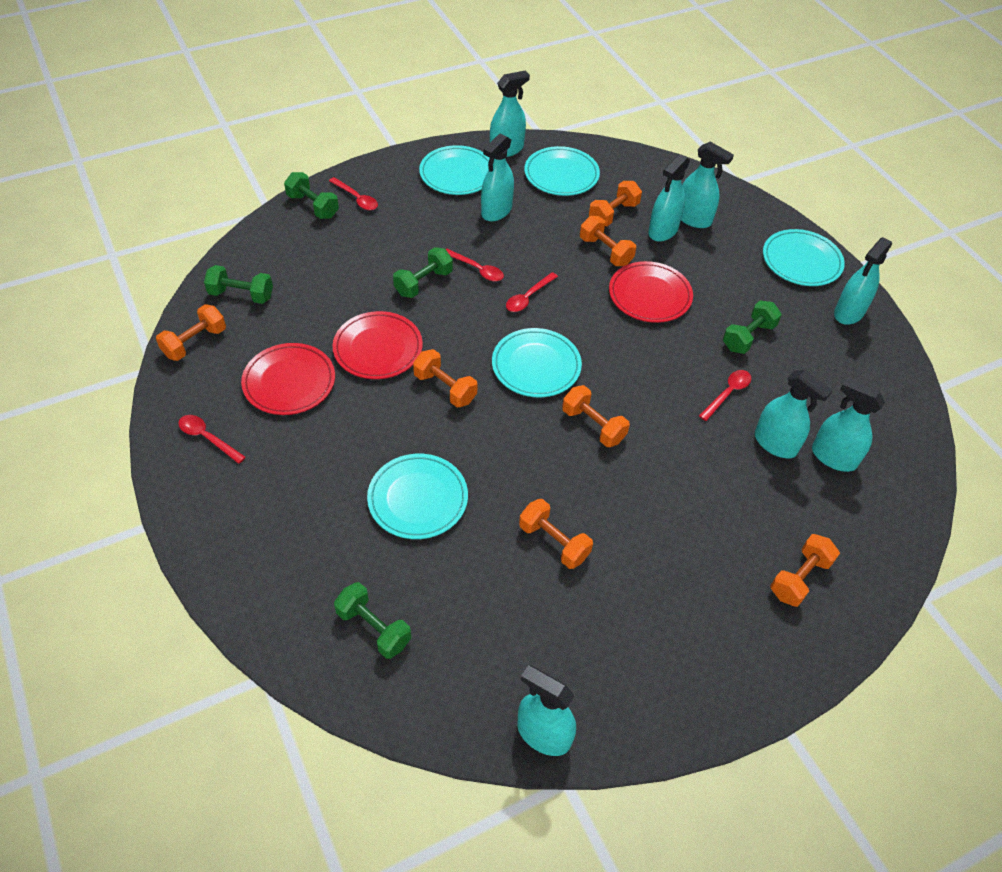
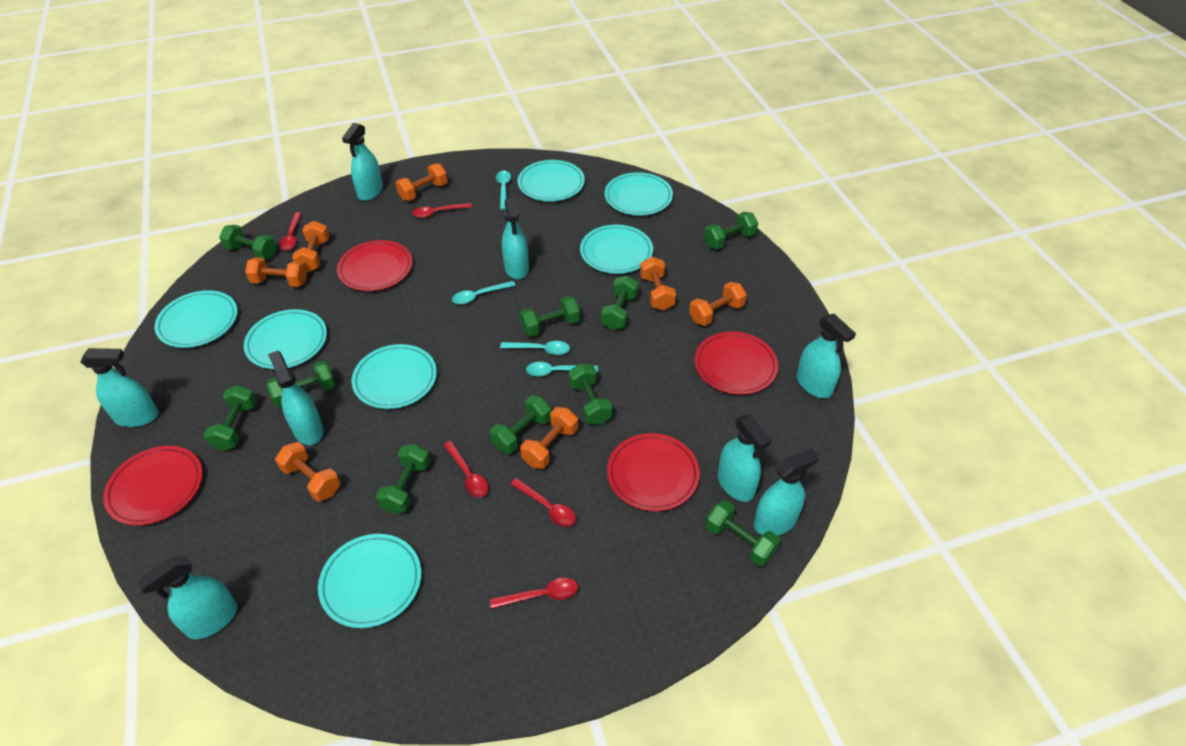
green dumbbell: [204,265,273,304] [284,172,339,219] [334,582,411,659] [393,247,453,298] [723,301,782,354] = 5 -> [204,385,257,451] [219,224,277,260] [266,360,336,407] [376,444,430,514] [490,395,552,454] [520,296,580,337] [569,363,612,425] [601,275,639,330] [704,212,758,249] [706,500,780,566] = 10
red plate: [241,343,335,415] [332,311,423,379] [609,261,693,323] = 3 -> [103,446,203,526] [337,240,413,291] [607,433,700,511] [695,332,778,395] = 4
turquoise plate: [367,454,468,539] [419,145,490,195] [492,328,582,397] [524,146,600,196] [763,229,845,286] = 5 -> [155,290,238,348] [244,309,327,369] [318,534,421,628] [352,344,437,409] [517,160,585,201] [580,225,653,274] [605,172,673,216] = 7
turquoise spoon: none = 0 -> [452,281,516,304] [496,171,511,210] [500,341,570,355] [526,362,598,377] = 4

